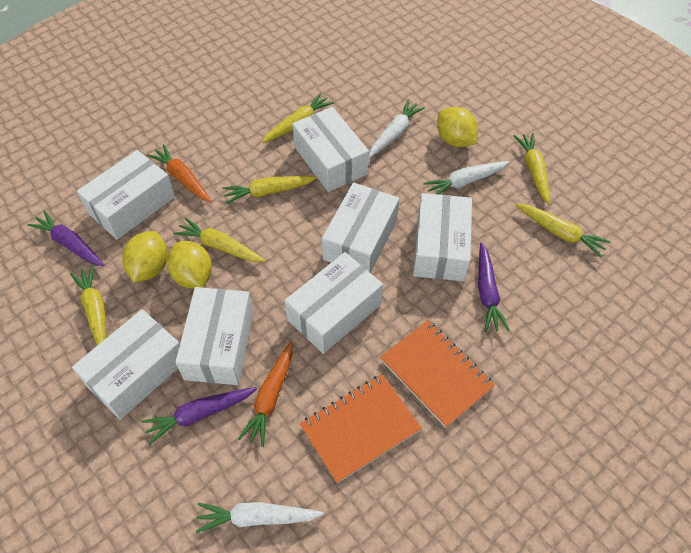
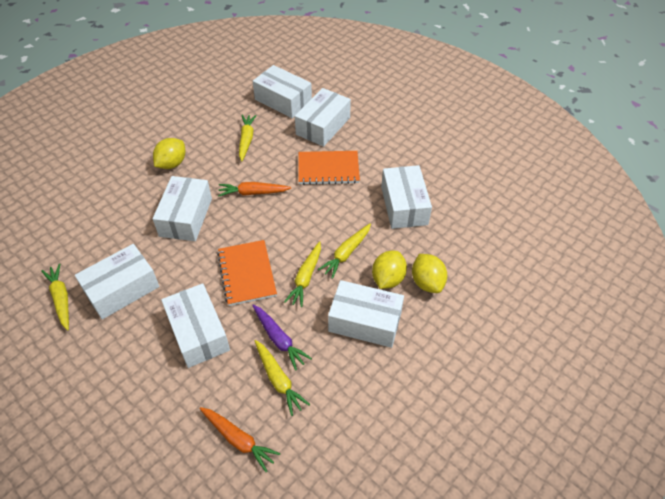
purple carrot: [27,210,105,266] [141,387,257,445] [478,242,510,332] = 3 -> [252,305,312,371] = 1
white carrot: [196,502,324,533] [369,100,425,158] [423,161,510,195] = 3 -> none = 0
yellow carrot: [70,265,107,345] [173,217,266,262] [222,176,317,204] [262,93,334,143] [514,133,550,205] [515,203,610,257] = 6 -> [41,264,69,331] [239,115,257,162] [255,340,310,416] [284,241,321,307] [318,223,371,279] = 5

